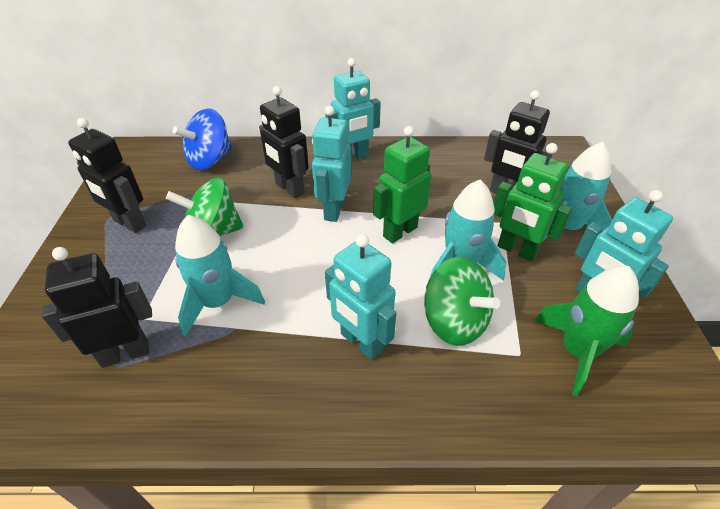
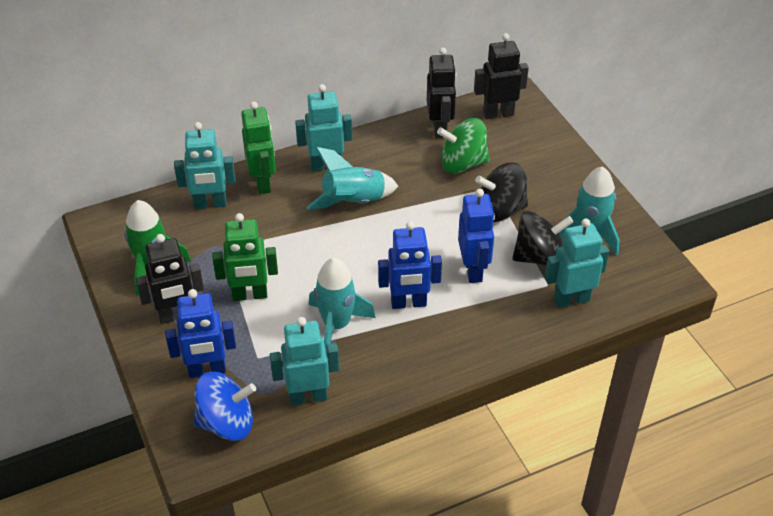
black robot: [41,247,152,368] [68,118,146,233] [259,86,309,199] [484,90,553,194] = 4 -> [136,234,204,324] [427,48,456,138] [474,33,529,119] = 3
black spinning top: none = 0 -> [475,163,528,222] [512,211,574,265] = 2
blue robot: none = 0 -> [165,289,236,378] [378,221,442,309] [458,189,495,283] = 3
green spinning top: [166,177,244,236] [424,257,500,346] = 2 -> [437,118,489,173] = 1

